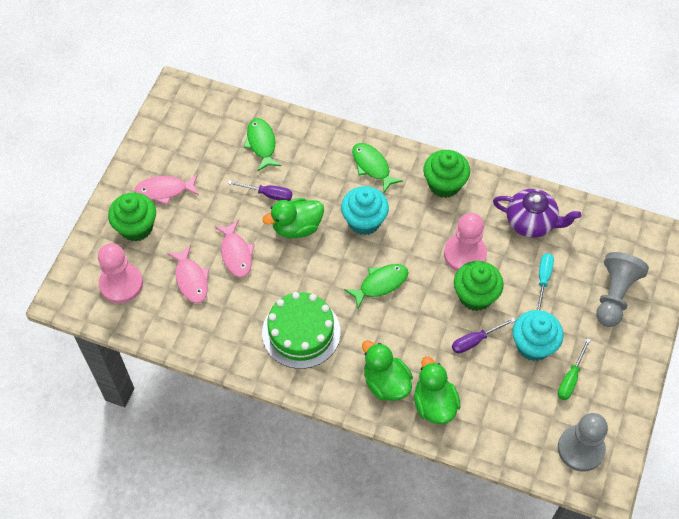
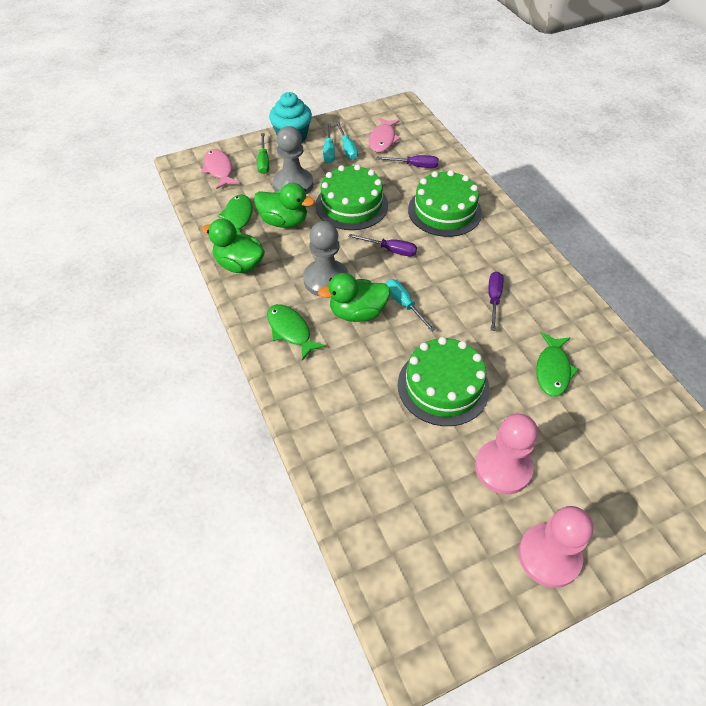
green cake: [262,292,340,369] = 1 -> [315,164,388,230] [398,337,490,426] [408,170,482,237] = 3
green cupcake: [108,192,156,242] [423,150,470,198] [454,261,504,311] = 3 -> none = 0
pink fish: [135,174,199,205] [167,245,209,303] [214,220,255,277] = 3 -> [201,149,239,189] [369,117,401,152] = 2
purple screwdriver: [228,180,292,201] [452,317,516,354] = 2 -> [349,234,417,256] [376,155,439,168] [488,272,504,331] = 3
purple teapot: [493,189,581,238] = 1 -> none = 0
turquoise cupcake: [341,186,389,235] [512,310,564,361] = 2 -> [269,92,312,142] = 1
turquoise screwdriver: [537,253,554,310] = 1 -> [323,124,335,163] [336,121,358,160] [386,279,436,332] = 3

